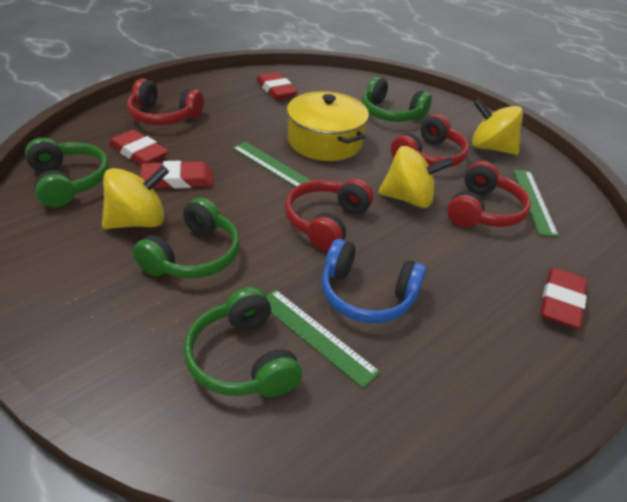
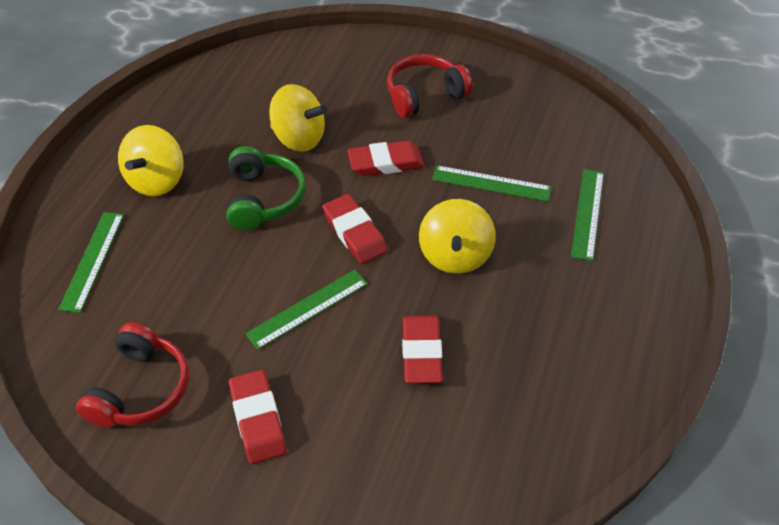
blue headphones: [322,239,426,323] = 1 -> none = 0
green headphones: [25,137,109,207] [133,197,240,279] [184,287,302,397] [362,76,432,122] = 4 -> [227,146,306,230] = 1
green ruler: [232,142,311,187] [266,289,380,388] [513,170,559,237] = 3 -> [58,212,124,313] [245,269,368,350] [432,165,551,202] [571,169,604,261] = 4
red headphones: [127,79,204,125] [285,179,373,251] [391,114,469,167] [447,161,531,227] = 4 -> [76,322,189,428] [387,54,473,118] = 2
yellow pot: [287,91,369,161] = 1 -> none = 0

